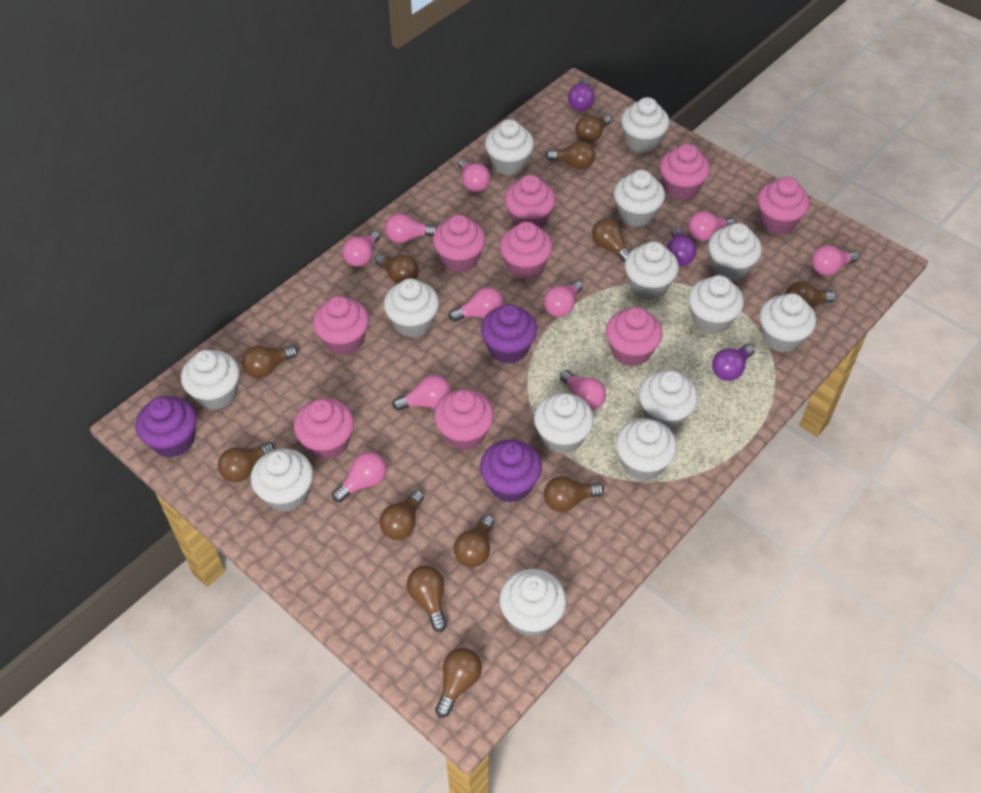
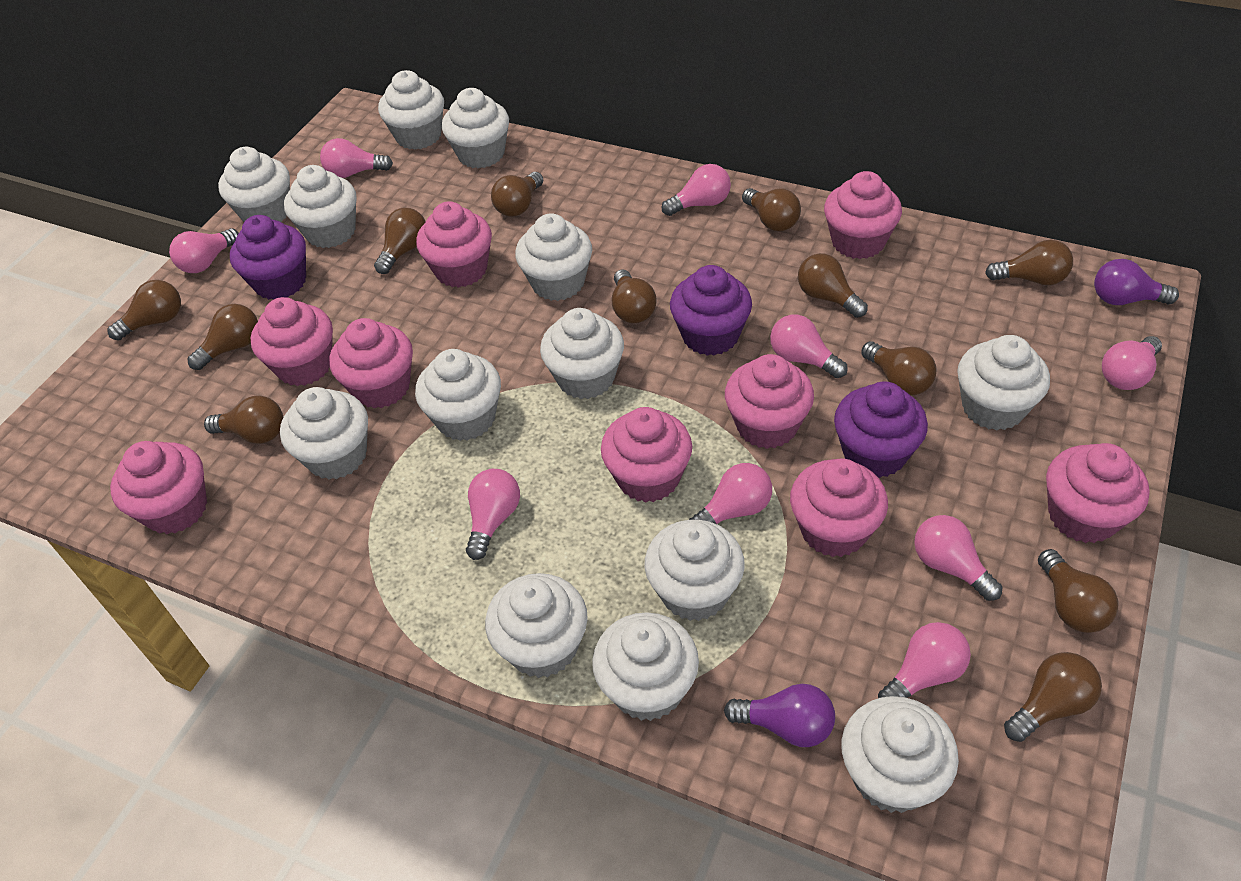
pink light bulb: [332,452,386,502] [342,230,380,267] [385,213,437,243] [392,375,451,410] [449,287,503,322] [458,158,490,192] [544,280,583,317] [560,370,606,410] [688,211,736,241] [812,245,859,276] = 10 -> [169,228,239,273] [320,138,393,178] [466,469,520,560] [662,164,731,216] [689,463,772,524] [770,315,848,378] [878,622,971,698] [914,515,1002,601] [1102,336,1162,390] = 9
purple light bulb: [568,79,595,111] [667,227,696,266] [712,344,755,381] = 3 -> [724,684,835,747] [1094,259,1179,305] = 2
white cupcake: [181,350,240,410] [251,448,313,512] [384,278,439,338] [485,119,534,175] [499,569,566,637] [534,393,594,454] [614,170,665,227] [616,419,677,481] [621,97,670,153] [624,241,679,300] [639,370,698,430] [688,275,744,334] [708,223,762,281] [759,293,816,353] = 14 -> [218,147,290,222] [280,387,368,480] [284,165,356,248] [378,70,444,150] [415,349,501,441] [442,88,509,168] [485,573,588,678] [515,213,592,301] [540,308,624,399] [592,612,699,721] [644,520,745,621] [842,696,959,813] [957,335,1050,430] = 13

